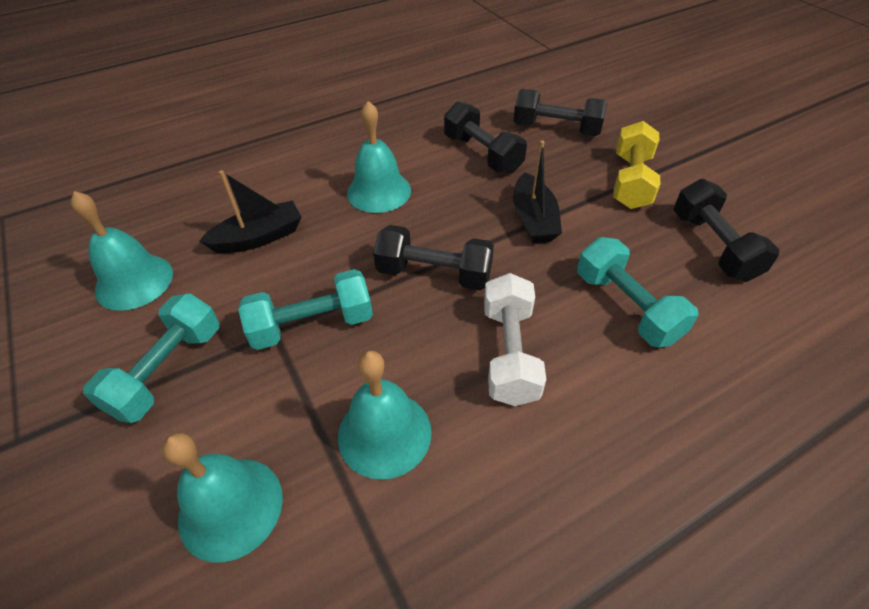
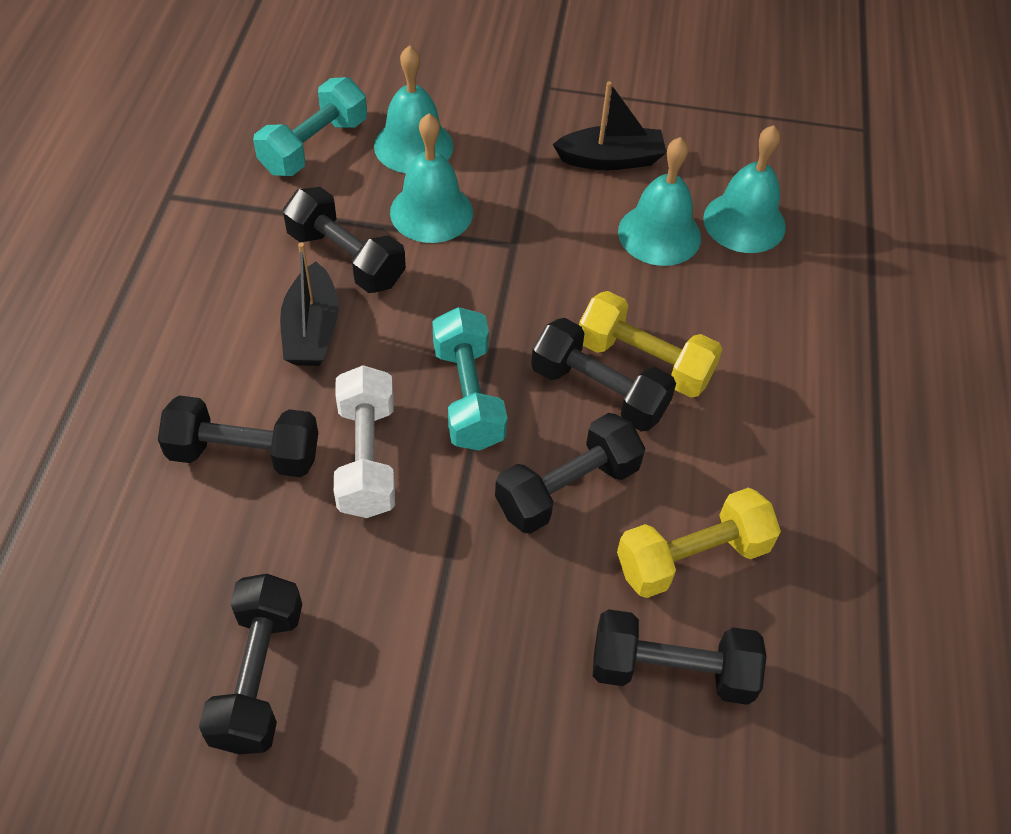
black dumbbell: [373,225,494,290] [444,101,527,174] [513,89,607,136] [674,179,779,282] = 4 -> [158,395,318,477] [199,574,302,754] [283,187,406,293] [495,413,645,534] [531,318,676,432] [593,609,766,705] = 6
turquoise dumbbell: [83,293,219,423] [238,269,373,350] [577,237,699,347] = 3 -> [253,77,367,176] [433,307,507,451] = 2
yellow dumbbell: [613,121,660,209] = 1 -> [579,291,722,398] [617,488,781,598] = 2

